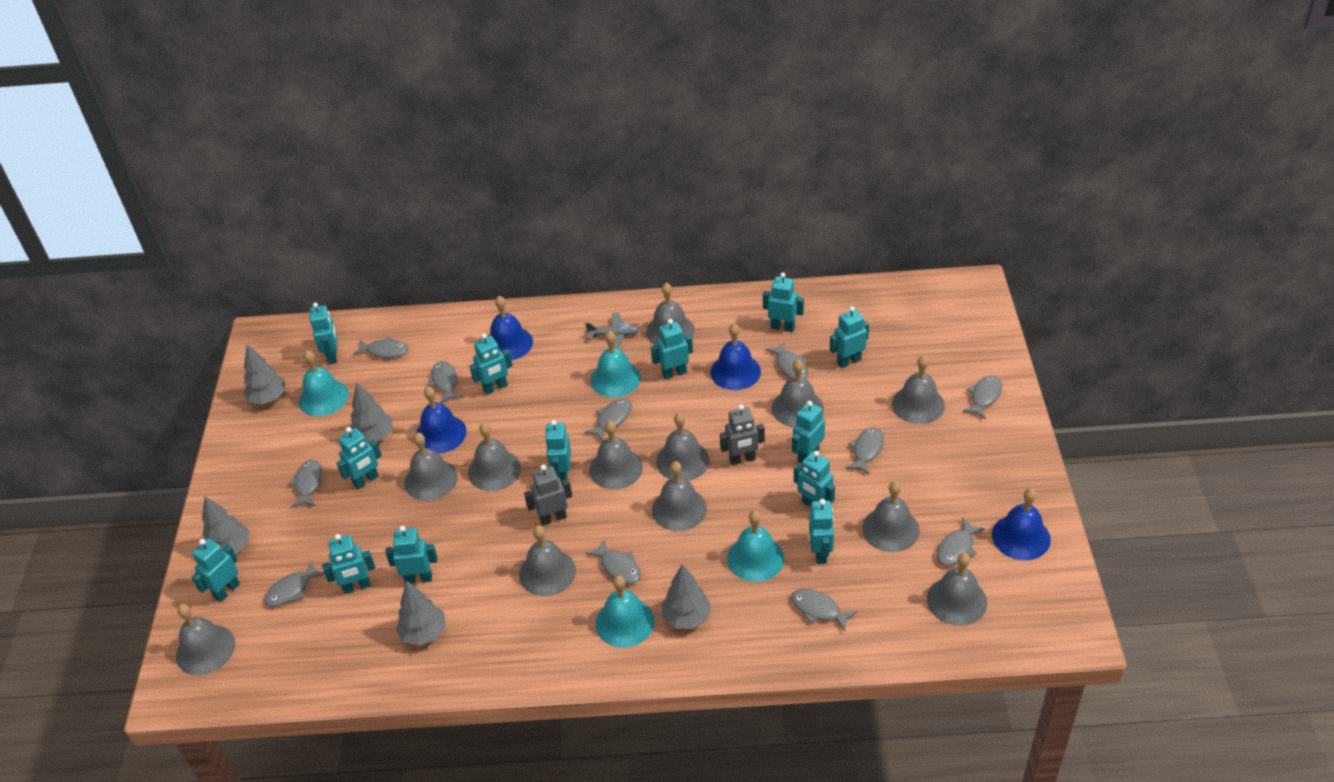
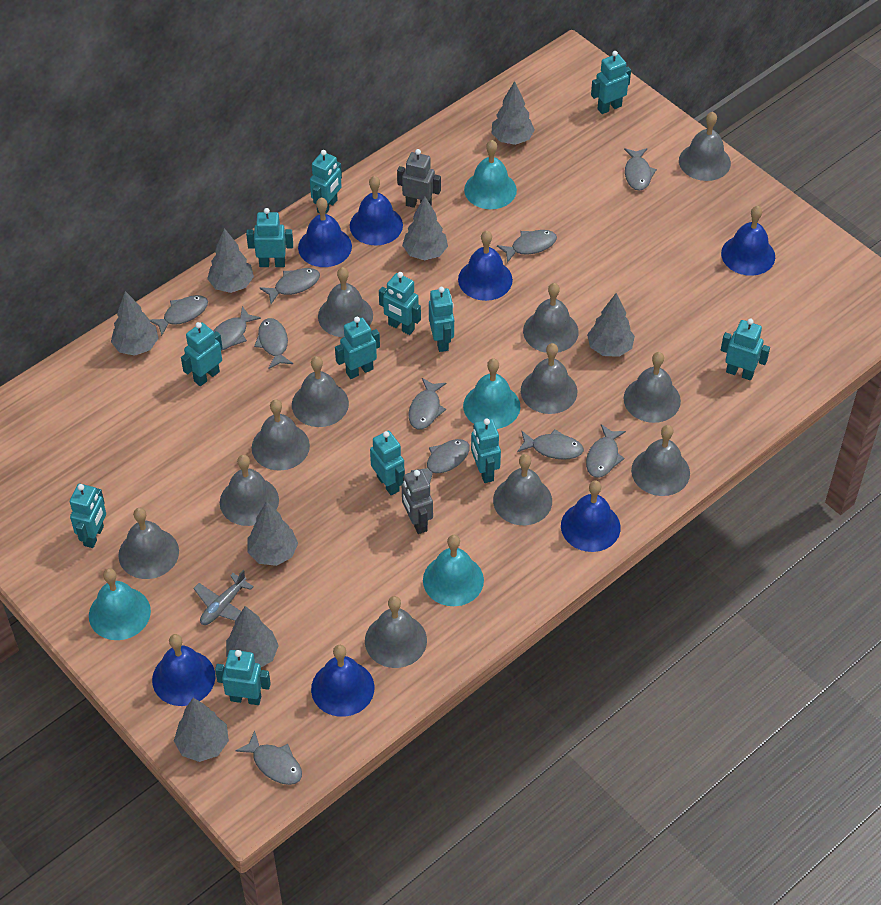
blue bell: [415,387,467,454] [489,296,533,360] [711,323,761,390] [992,488,1051,560] = 4 -> [152,634,216,706] [298,197,352,267] [311,645,375,717] [350,176,403,246] [458,231,513,301] [561,481,621,552] [721,206,775,276] = 7
grey tree: [202,496,249,555] [243,344,286,404] [351,382,393,443] [396,581,446,646] [662,564,712,629] = 5 -> [111,291,159,356] [174,698,229,762] [207,228,254,293] [226,606,279,667] [247,501,298,566] [402,196,448,260] [492,81,535,145] [587,293,635,357] = 8
turquoise robot: [191,538,240,602] [310,303,337,364] [322,534,375,594] [337,427,382,489] [385,526,438,584] [470,333,513,395] [545,420,571,483] [651,319,693,380] [763,272,804,332] [792,401,825,464] [794,451,835,506] [809,499,834,564] [830,306,869,368] = 13 -> [70,484,106,548] [181,322,222,386] [215,650,271,705] [246,208,293,267] [310,150,342,214] [335,317,380,379] [370,431,405,495] [379,272,421,335] [429,287,454,352] [471,419,501,483] [591,51,631,114] [721,319,770,380] = 12

